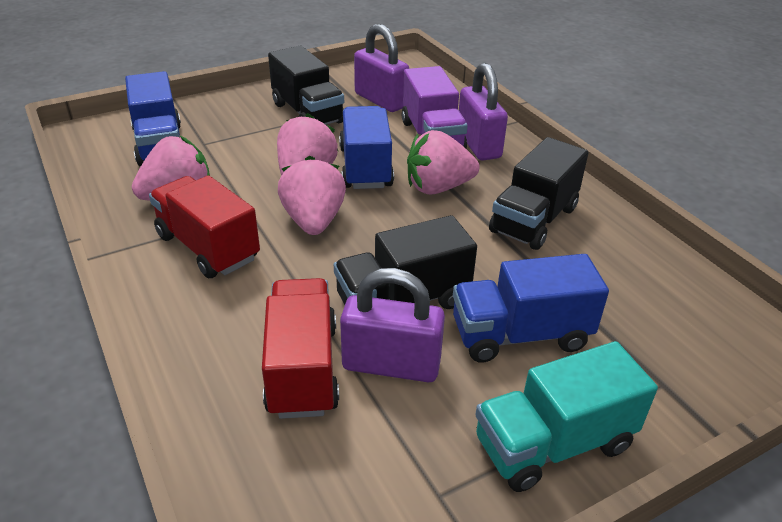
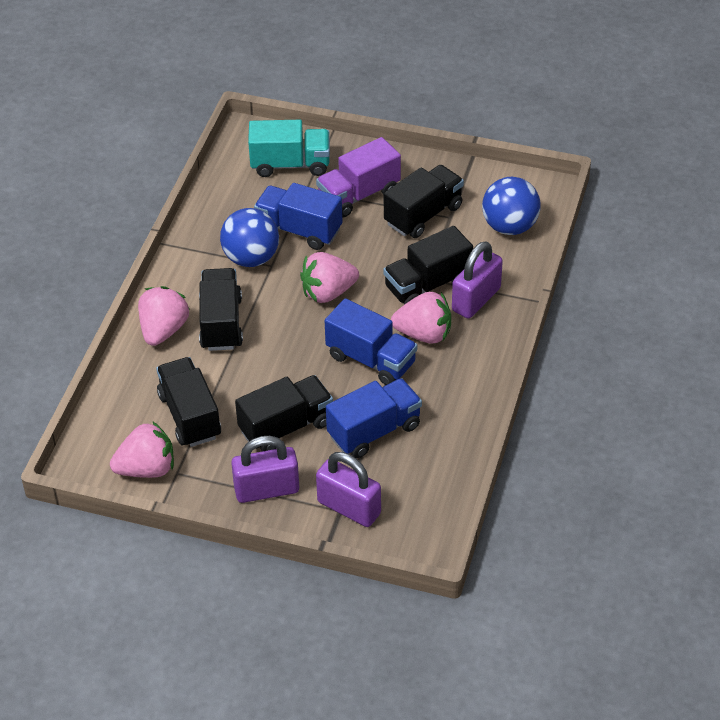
black truck: [268,46,344,125] [334,215,477,309] [489,137,589,250] = 3 -> [156,357,221,447] [199,268,243,351] [235,375,333,451] [383,226,473,305] [384,165,464,238] = 5
blue ball: none = 0 -> [220,208,279,267] [482,177,541,235] = 2
red truck: [149,175,260,278] [262,278,339,419] = 2 -> none = 0

